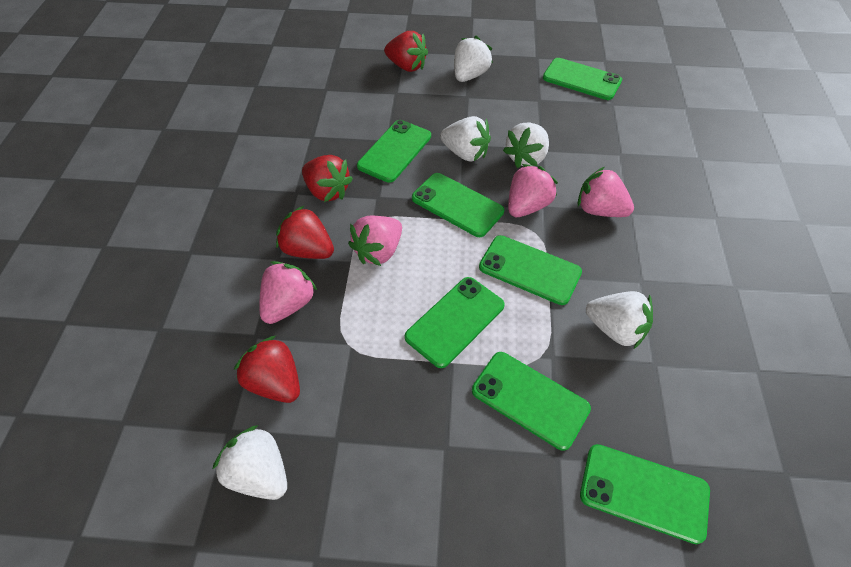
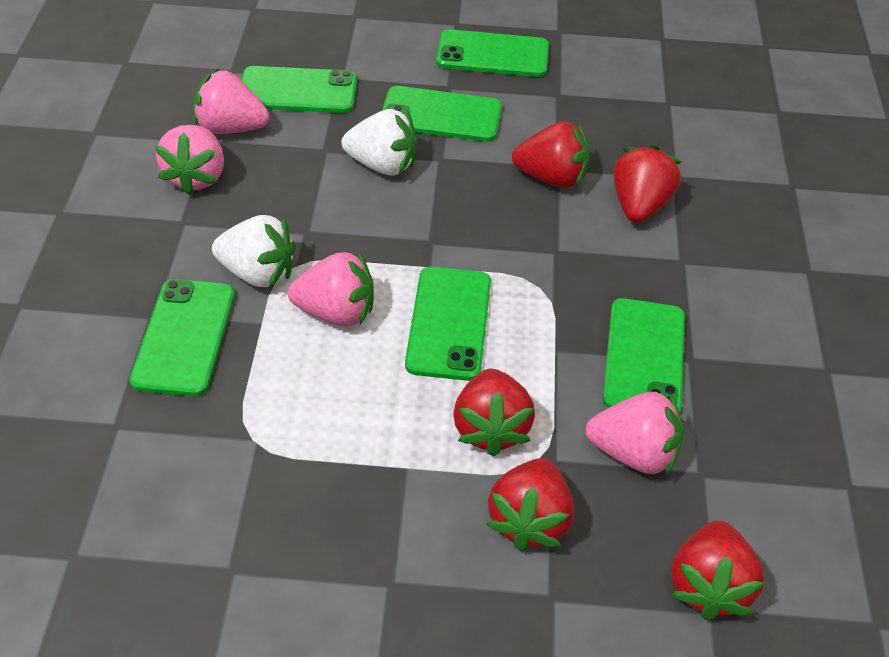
green phone: [357,120,431,183] [405,277,505,368] [412,173,504,237] [472,352,591,451] [479,235,582,305] [543,58,622,100] [580,444,710,544] = 7 -> [130,279,235,397] [241,66,357,113] [382,86,502,142] [405,267,491,381] [436,29,549,77] [603,298,685,413] = 6
red strawberry: [234,336,300,403] [276,206,334,259] [302,155,353,202] [384,31,428,72] = 4 -> [453,369,535,457] [486,458,574,551] [512,121,590,188] [614,145,681,223] [671,520,764,620] = 5
white strawberry: [212,425,287,500] [440,116,491,162] [454,36,493,82] [503,122,549,168] [586,291,653,349] = 5 -> [212,215,296,288] [342,109,417,176] = 2

